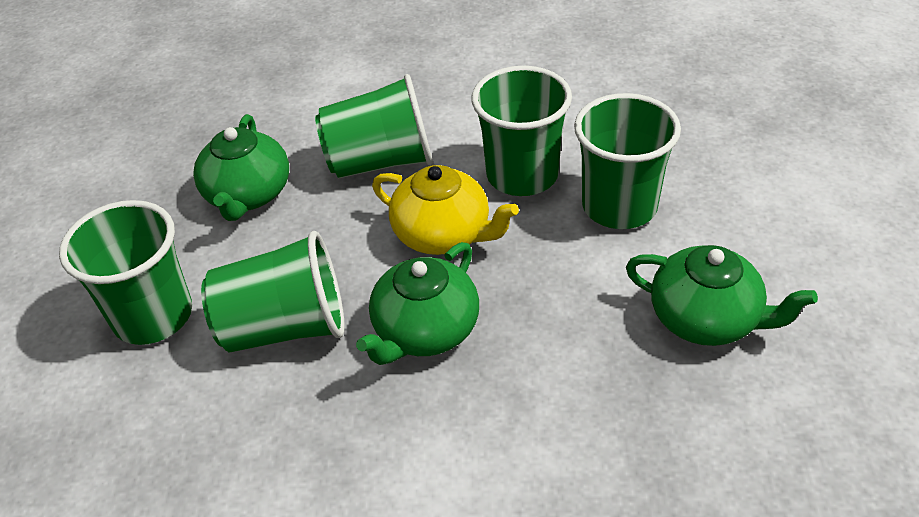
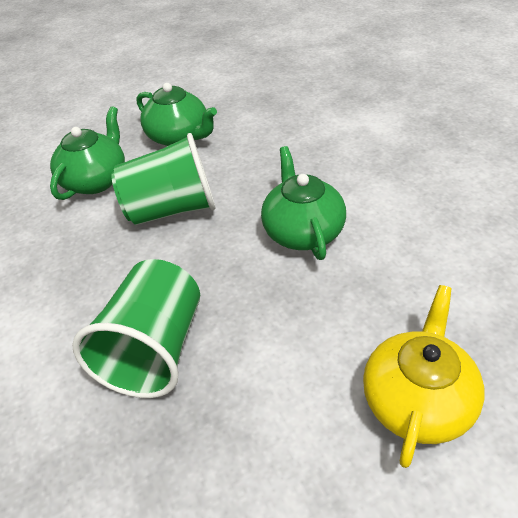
green cup: [59,200,192,345] [201,231,345,352] [315,74,433,178] [472,66,572,196] [574,93,681,229] = 5 -> [72,259,200,398] [111,133,215,225] = 2

